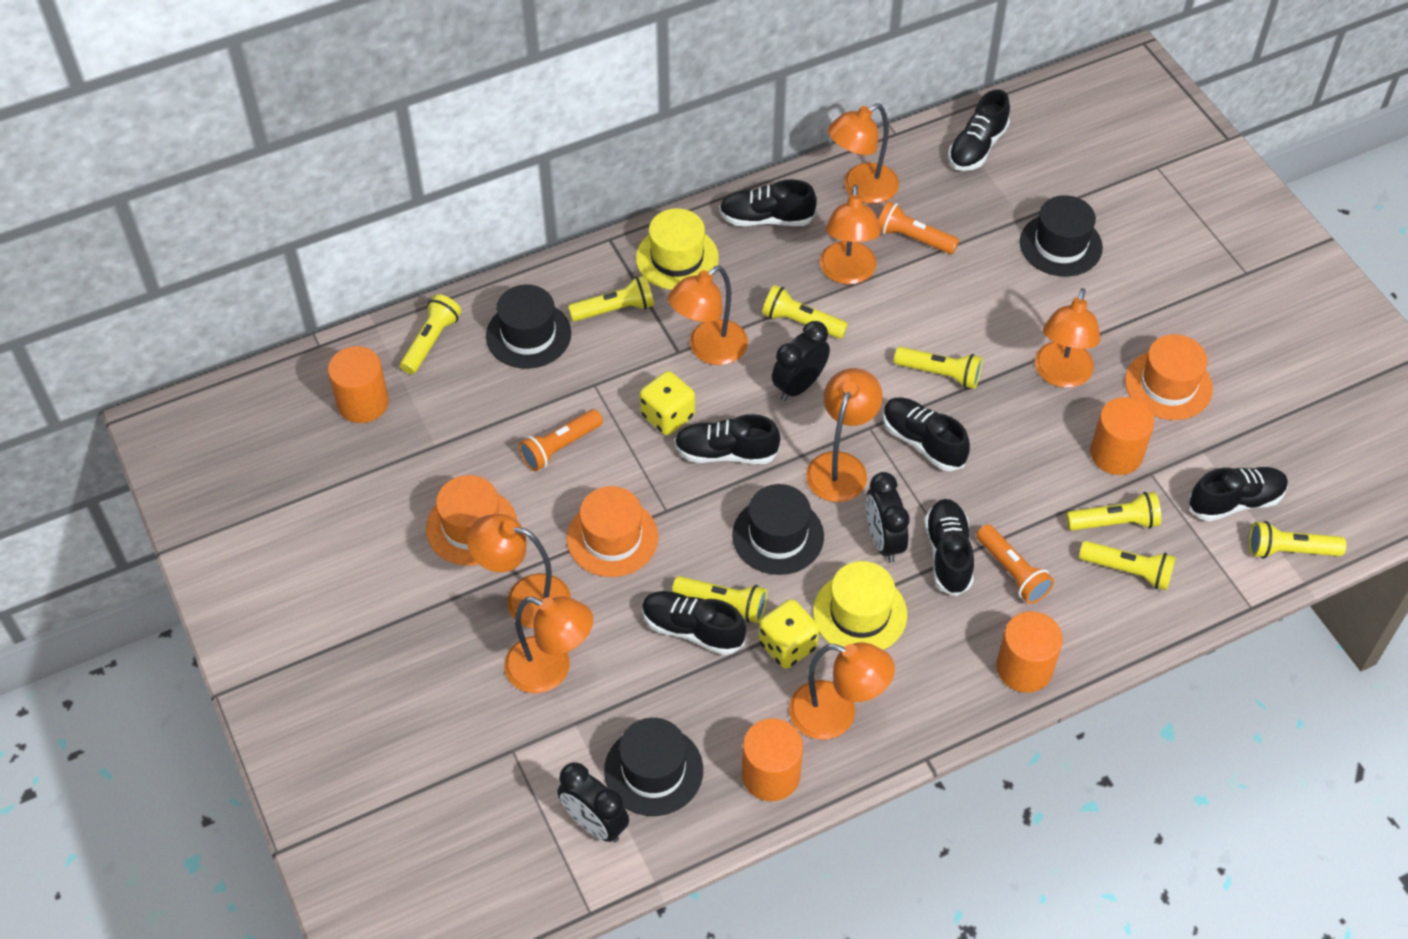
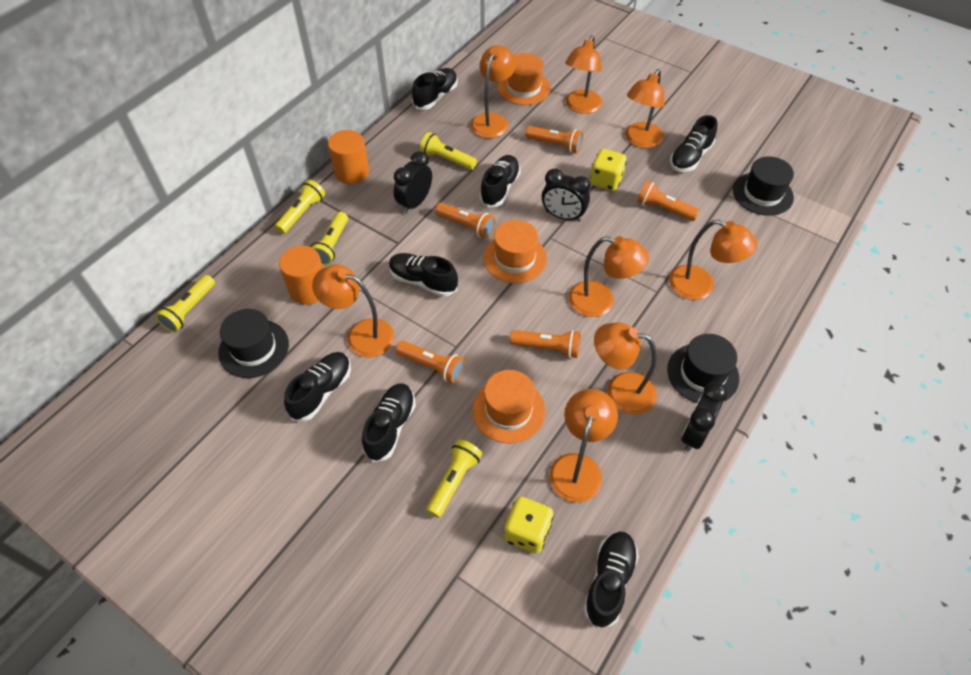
black hat: [486,285,571,369] [604,718,703,816] [732,484,824,575] [1020,195,1103,276] = 4 -> [218,309,289,378] [667,334,739,403] [733,156,794,216] = 3
orange cylinder: [328,346,389,423] [742,718,803,801] [996,611,1063,693] [1090,397,1154,475] = 4 -> [279,246,323,305] [328,130,369,184] = 2
orange flashlight: [518,409,603,471] [878,201,959,254] [976,524,1054,604] = 3 -> [395,341,465,383] [435,203,495,239] [510,330,581,358] [525,126,583,153] [637,181,700,221] = 5
yellow flashlight: [400,294,461,374] [568,275,654,322] [672,576,768,623] [762,285,848,339] [894,347,982,389] [1066,492,1161,531] [1079,541,1176,590] [1249,521,1346,558] = 8 -> [155,275,215,332] [275,179,325,234] [310,212,348,266] [420,132,477,170] [426,439,482,518] = 5
yellow hat: [636,208,719,290] [813,561,907,650] = 2 -> none = 0

